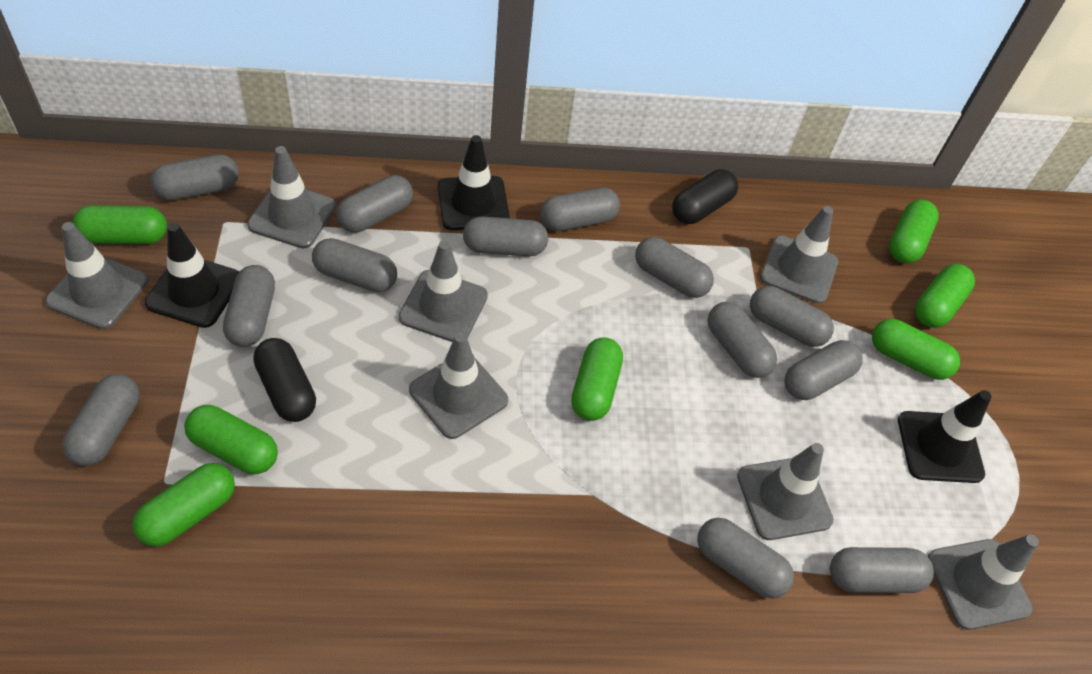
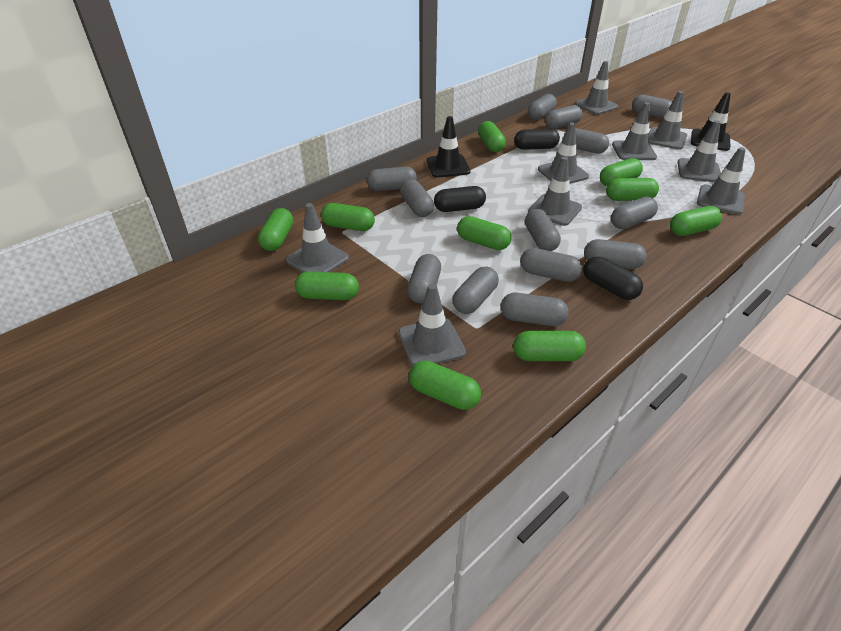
black capsule: [253,338,316,422] [672,169,738,224] = 2 -> [434,186,486,212] [514,129,560,150] [583,257,643,300] = 3
black traffic cone: [145,223,239,328] [438,135,510,230] [898,390,992,483] = 3 -> [426,116,471,178] [691,92,731,151] = 2
green capsule: [72,205,167,244] [132,463,235,547] [184,405,278,474] [571,337,623,421] [872,319,960,380] [889,200,939,263] [915,264,975,328] = 7 -> [258,208,293,251] [295,271,359,300] [321,203,375,231] [409,361,481,410] [457,216,512,250] [478,121,506,152] [513,331,586,361] [600,158,643,186] [606,178,659,201] [670,206,722,236] = 10
grey traffic cone: [45,222,148,329] [247,146,336,248] [398,241,488,342] [409,333,508,439] [737,443,834,540] [760,206,838,304] [928,534,1039,630] = 7 -> [286,203,349,273] [398,284,466,366] [528,157,582,226] [538,122,589,184] [575,61,618,115] [612,102,657,160] [648,91,687,150] [677,120,721,182] [697,147,746,215] = 9

